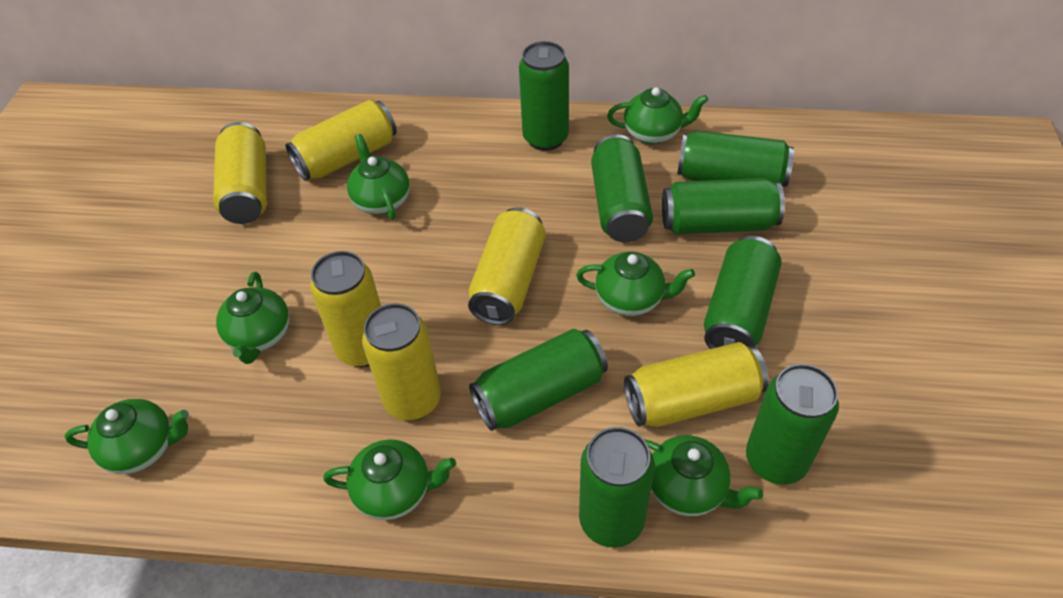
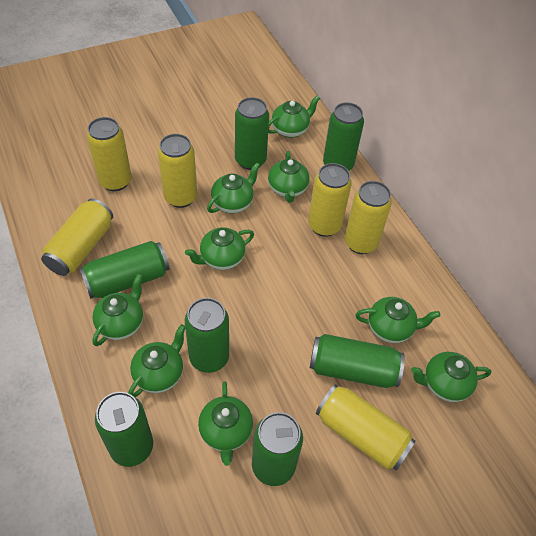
green can: [469,329,608,431] [519,41,569,151] [579,427,655,548] [591,134,653,242] [662,178,785,234] [677,131,794,187] [704,236,782,349] [746,364,839,484] = 8 -> [79,241,169,299] [95,392,153,467] [185,298,229,373] [235,97,269,170] [252,412,303,486] [310,334,405,388] [323,102,364,171] = 7
green teapot: [64,399,189,474] [216,272,289,364] [323,439,456,520] [347,134,410,220] [576,252,695,316] [607,87,708,145] [644,435,763,516] = 7 -> [92,274,143,346] [128,324,185,397] [185,227,254,270] [198,382,253,466] [207,162,260,213] [268,95,320,138] [268,151,310,202] [355,297,440,343] [411,352,491,402] = 9

